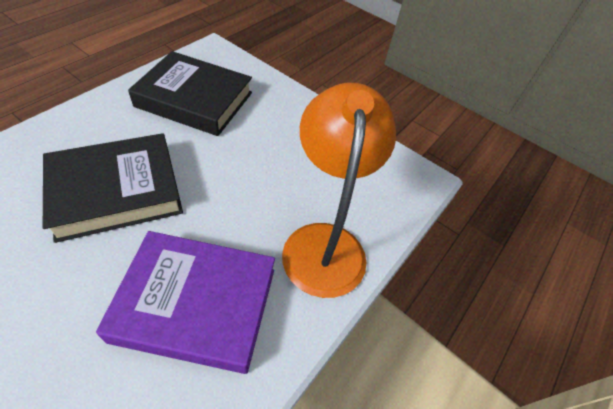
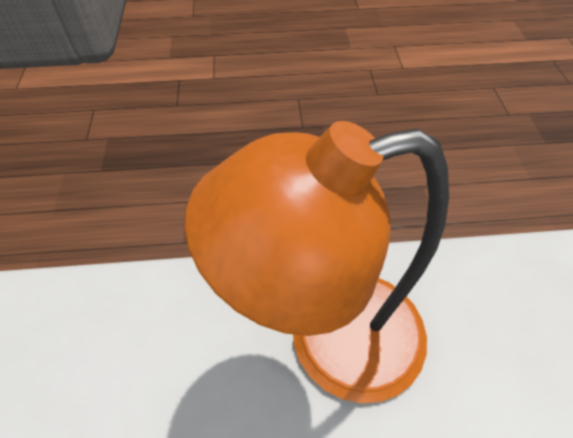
black book: [43,133,183,243] [128,51,252,136] = 2 -> none = 0
purple book: [96,231,275,374] = 1 -> none = 0

